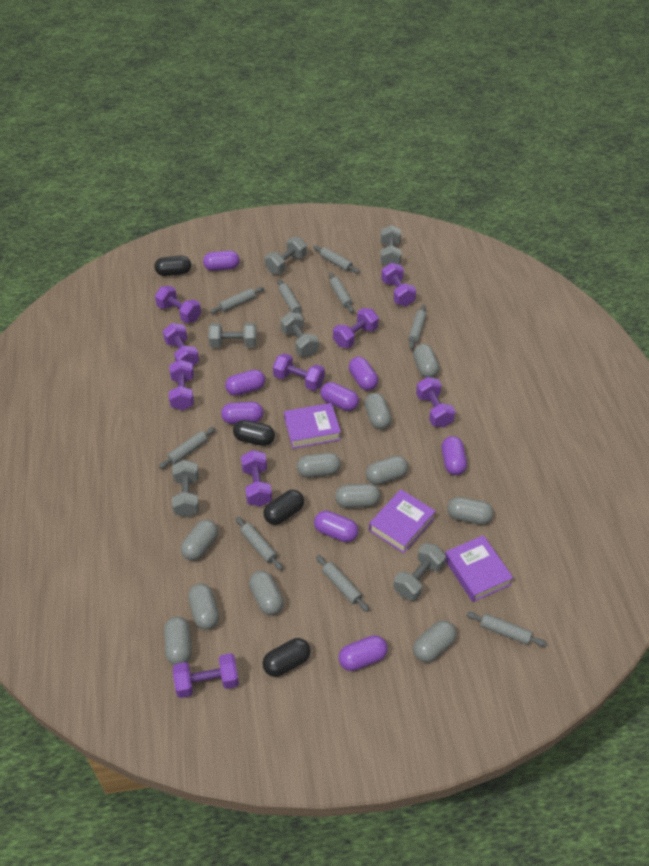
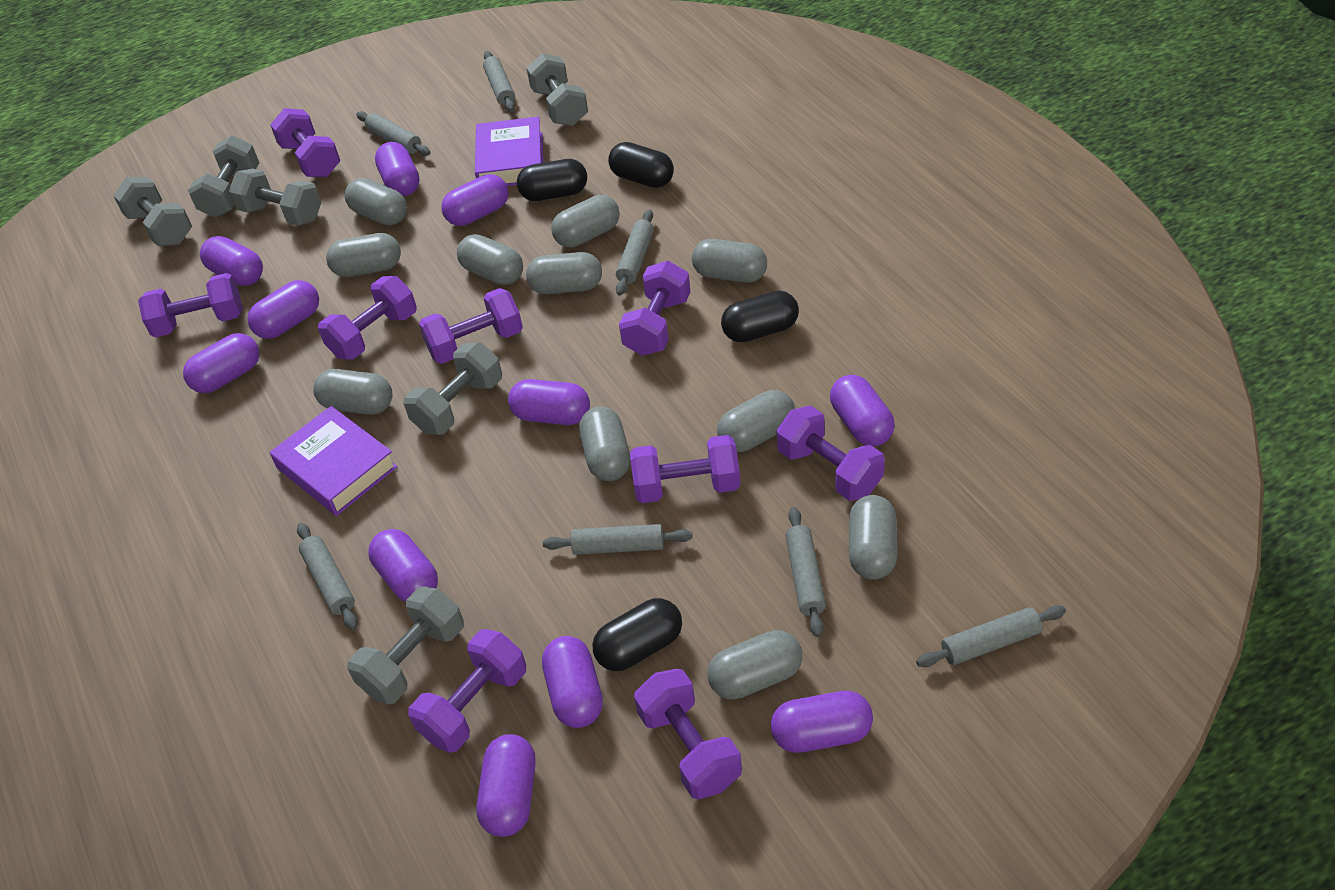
grey rolling pin: [159,427,215,469] [210,287,264,314] [236,517,283,570] [277,279,303,317] [313,245,360,273] [316,555,369,612] [329,272,354,313] [408,305,427,349] [466,612,547,647] = 9 -> [297,523,358,630] [356,111,431,156] [483,51,515,112] [543,524,692,555] [616,209,654,296] [785,507,826,637] [916,605,1066,667] = 7
purple book: [284,403,341,449] [369,490,436,553] [445,535,513,602] = 3 -> [270,406,398,516] [475,117,543,186] = 2
purple capsule: [203,251,240,271] [221,402,263,424] [225,370,265,396] [314,511,358,542] [320,382,359,411] [339,635,388,671] [349,357,378,390] [442,436,467,475] = 8 -> [183,333,260,393] [200,236,263,286] [247,280,319,339] [368,529,438,602] [375,142,420,197] [441,174,508,226] [477,734,536,837] [508,379,590,425] [542,636,603,728] [771,691,873,753] [830,375,895,446] = 11

